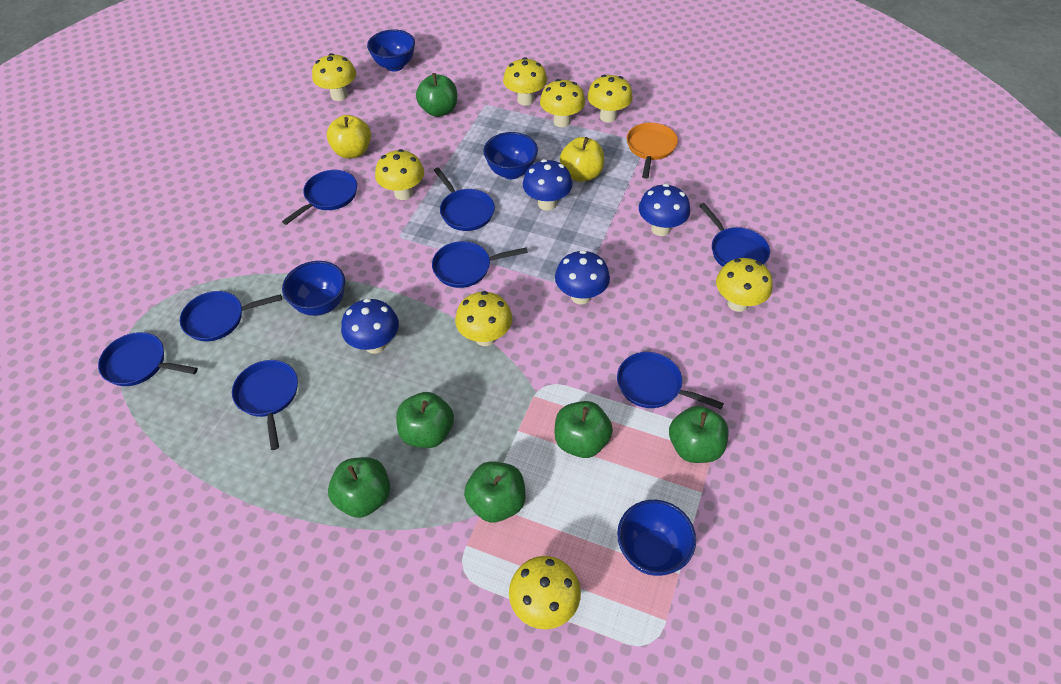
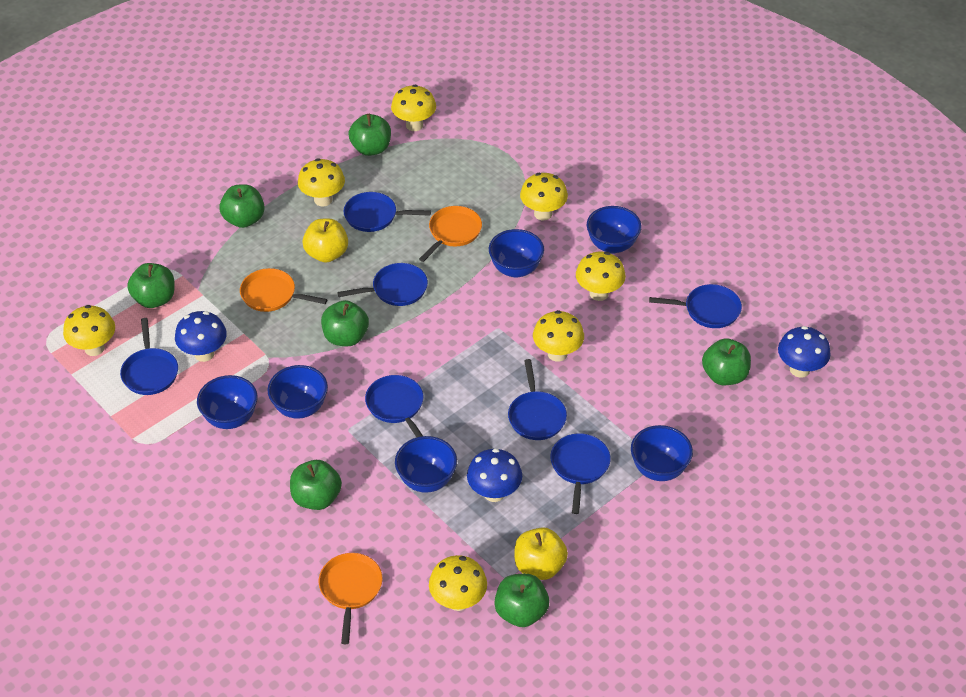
blue bowl: [282,261,345,316] [367,29,415,72] [483,132,538,179] [617,500,696,576] = 4 -> [197,375,257,429] [268,365,328,419] [395,436,457,493] [489,229,544,278] [587,206,642,254] [631,425,693,481] = 6
blue mushroom: [341,298,399,354] [523,159,573,211] [555,250,610,304] [639,184,690,236] = 4 -> [175,311,227,362] [467,448,522,502] [778,326,831,378] = 3
blue pan: [98,332,198,386] [180,291,282,341] [232,360,298,450] [282,170,357,225] [432,241,528,288] [434,167,495,231] [617,352,724,409] [699,203,770,267] = 8 -> [120,318,178,395] [337,263,428,306] [344,192,431,232] [365,375,423,438] [508,359,567,440] [550,433,611,514] [649,284,742,328] = 7
green apple: [328,457,390,518] [396,392,454,448] [416,73,457,117] [464,461,526,522] [554,401,613,458] [669,406,729,463] = 6 -> [127,263,175,308] [219,184,265,228] [290,460,342,510] [321,300,369,346] [348,114,391,156] [494,574,549,627] [702,338,751,385] = 7
orange pan: [627,123,678,179] = 1 -> [240,268,327,312] [319,553,383,644] [419,206,482,262] = 3
yellow mushroom: [312,53,356,101] [375,149,424,200] [455,291,512,346] [503,57,547,105] [509,556,581,629] [540,79,585,127] [587,75,633,122] [716,258,773,312] = 8 -> [63,305,115,356] [298,158,345,207] [391,85,436,131] [429,555,487,611] [520,173,568,220] [533,310,584,362] [576,252,626,301] = 7

